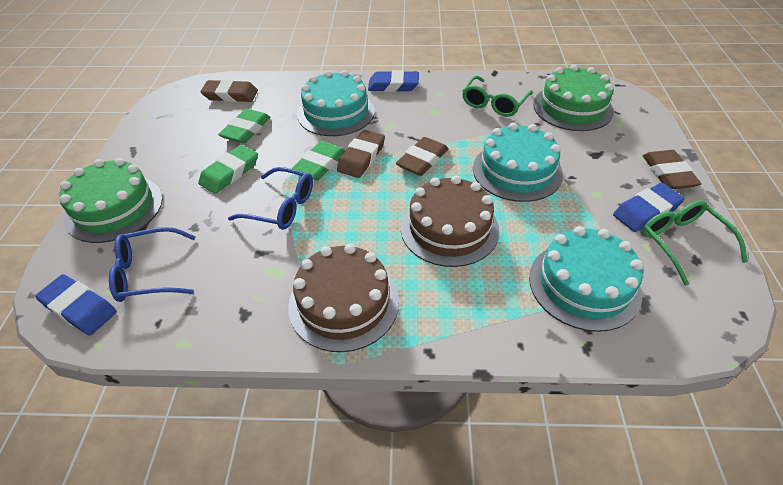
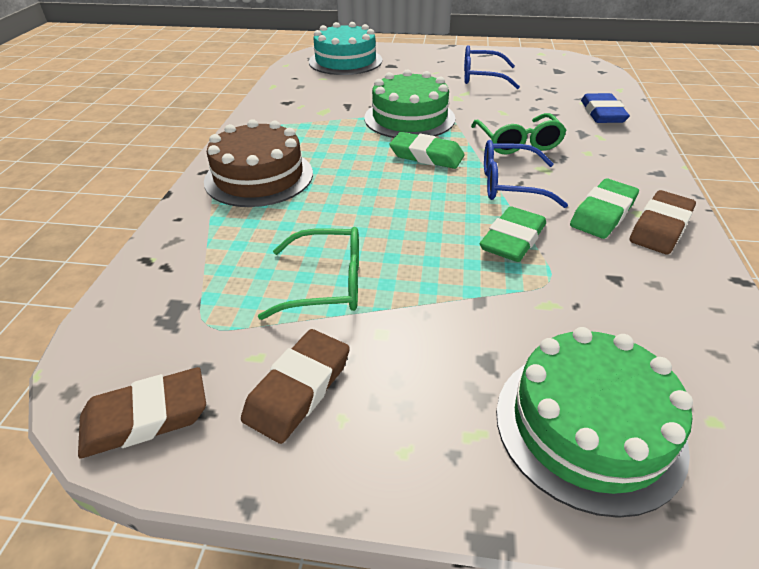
blue eraser: [35,274,117,336] [368,70,419,92] [613,183,685,232] = 3 -> [581,93,630,123] = 1
brown cake: [288,244,399,352] [401,175,499,267] = 2 -> [204,119,313,207] = 1
brown eraser: [200,79,258,102] [337,130,385,178] [396,137,449,176] [642,150,702,189] = 4 -> [78,367,206,458] [241,329,350,444] [629,190,696,255] = 3
turquoise cake: [297,70,375,136] [473,123,563,202] [529,226,643,332] = 3 -> [309,22,382,75] = 1

